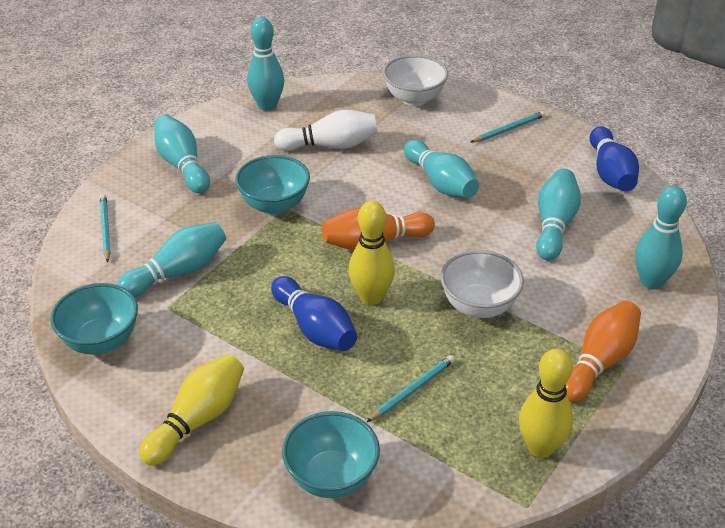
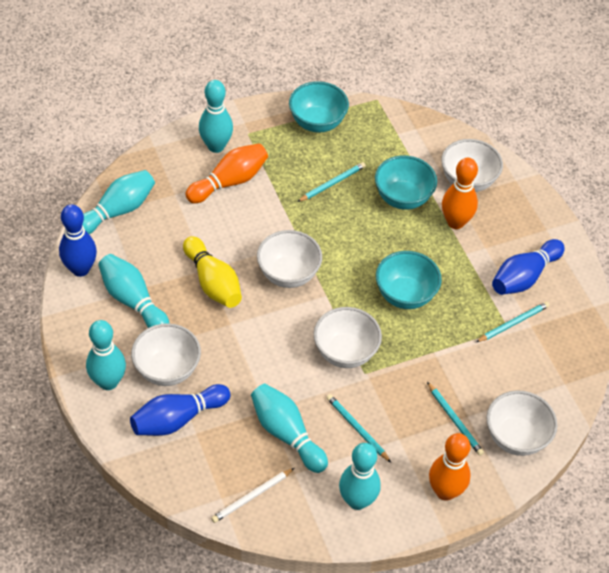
blue bowling pin: [271,276,357,351] [589,126,639,192] = 2 -> [59,204,97,277] [130,384,231,436] [492,239,565,295] = 3
orange bowling pin: [322,208,435,250] [566,301,641,402] = 2 -> [185,143,268,203] [429,433,471,500] [442,158,478,229] = 3
turquoise pencil: [100,194,111,262] [367,355,455,422] [471,111,545,142] = 3 -> [297,162,366,202] [326,394,391,462] [427,382,484,456] [476,302,550,342] = 4
white bowl: [383,55,448,106] [441,250,524,318] = 2 -> [131,323,201,386] [257,230,322,288] [314,307,382,368] [441,139,503,192] [487,390,557,456] = 5
white bowling pin: [274,110,377,151] = 1 -> none = 0
white pencil: none = 0 -> [211,468,294,523] = 1
yellow bowling pin: [139,354,244,466] [349,201,395,305] [519,348,573,458] = 3 -> [183,236,242,308] = 1

